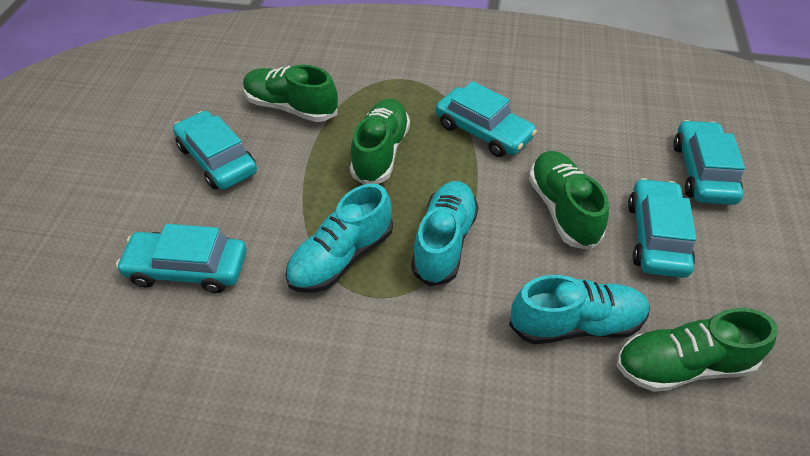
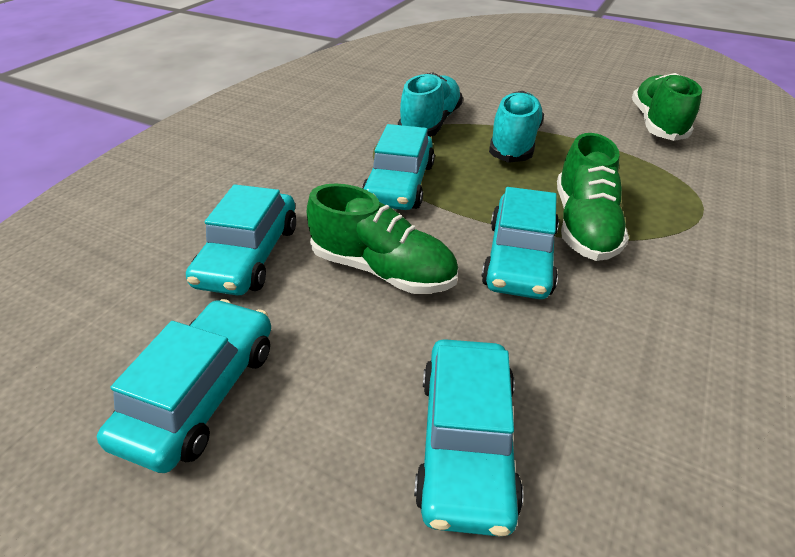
green shoe: [243,65,338,122] [350,99,410,185] [529,151,609,250] [616,308,778,392] = 4 -> [307,183,458,294] [557,133,629,261] [632,73,702,141] = 3
turquoise shoe: [285,184,393,293] [411,181,479,287] [509,275,650,344] = 3 -> [398,72,463,137] [489,91,544,163] = 2

